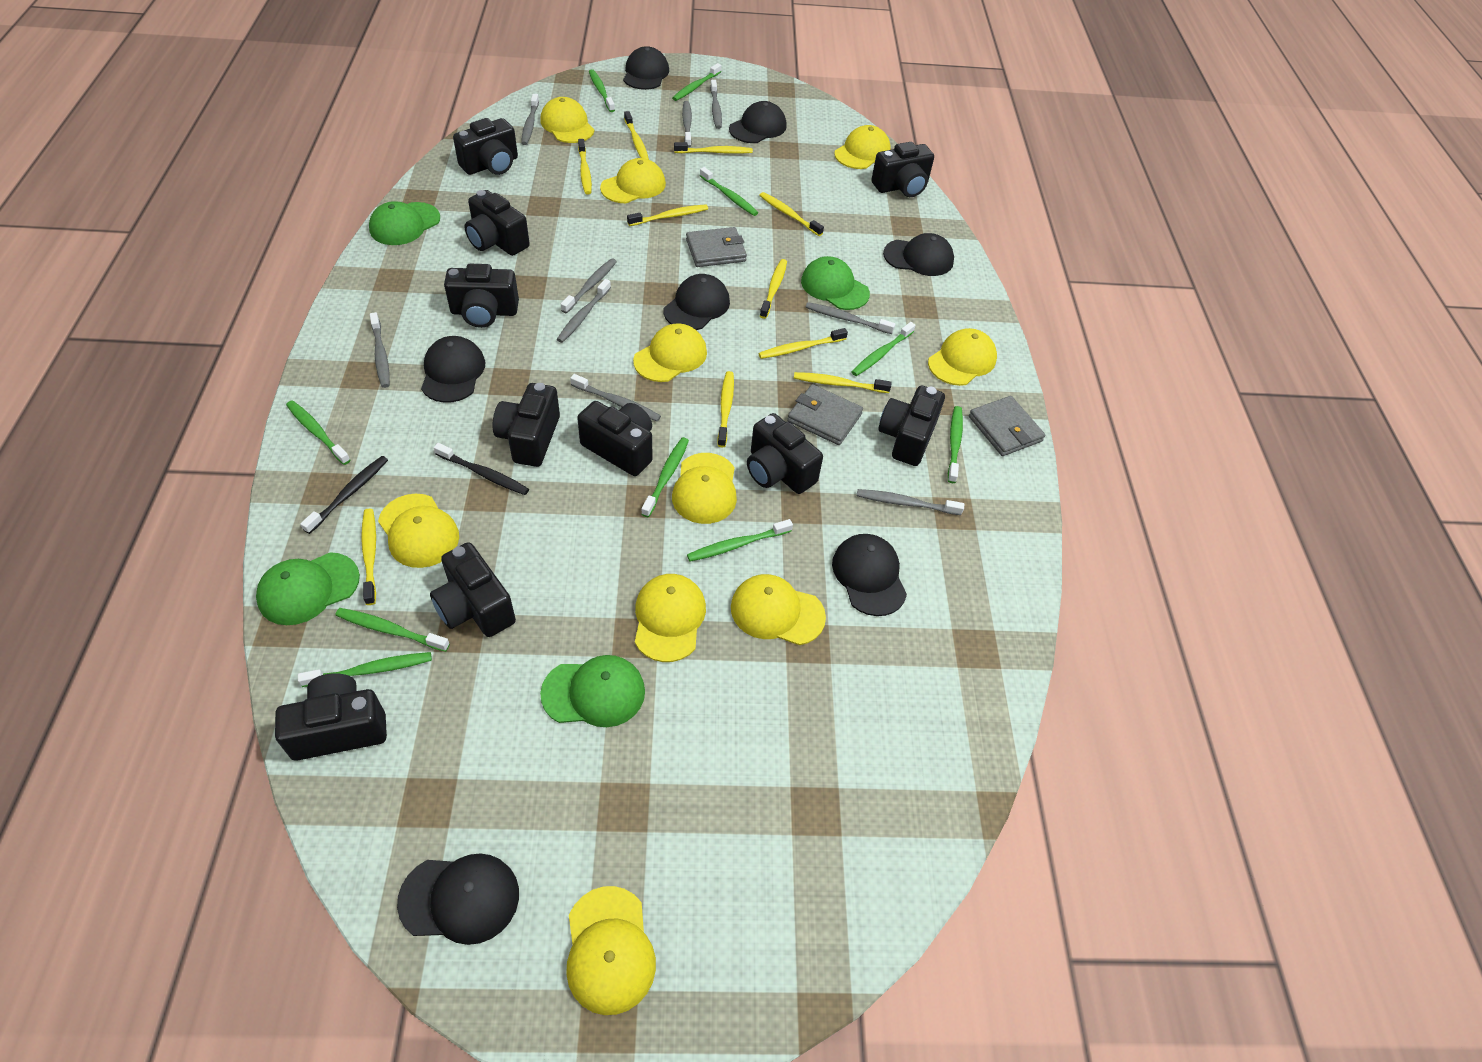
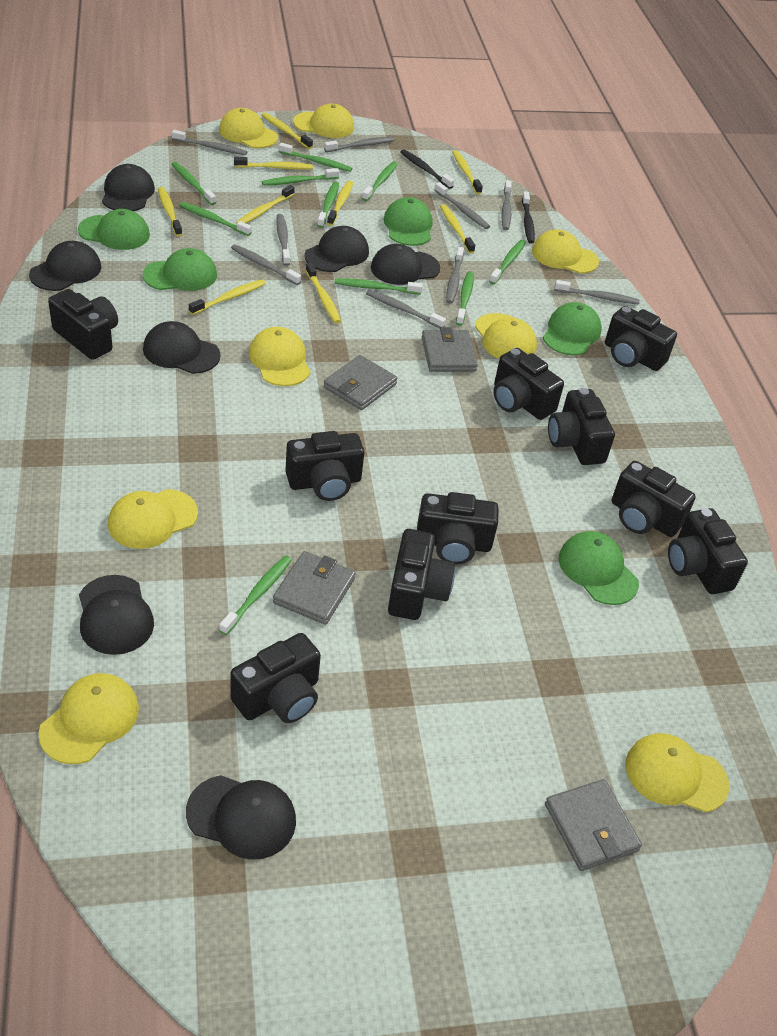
green cap: [256,552,360,625] [369,201,440,245] [540,655,645,727] [801,256,870,310] = 4 -> [78,209,150,250] [143,248,217,291] [384,197,432,246] [543,302,602,355] [559,531,639,605] = 5
grey wallet: [686,227,747,267] [787,384,863,445] [969,396,1045,456] = 3 -> [273,551,356,625] [324,355,398,410] [422,327,478,372] [545,779,642,871] = 4
yellow cap: [378,494,459,568] [540,97,594,143] [566,886,656,1015] [600,158,666,203] [633,324,707,382] [635,574,706,662] [672,453,737,524] [731,574,826,645] [834,125,891,169] [928,328,997,386] = 10 -> [39,673,139,764] [108,489,198,549] [219,108,278,148] [249,327,311,386] [293,104,354,138] [475,313,537,359] [532,229,599,274] [625,733,729,812] = 8
yellow toothbrush: [361,508,376,605] [578,139,592,195] [624,111,649,160] [627,204,708,226] [674,142,753,154] [717,371,734,447] [758,328,848,359] [759,192,824,236] [760,259,787,319] [794,372,892,393] = 10 -> [158,187,182,236] [189,279,266,315] [234,157,313,170] [236,185,295,224] [261,112,313,149] [305,263,341,323] [327,181,353,226] [440,204,475,253] [452,150,483,194] = 9

